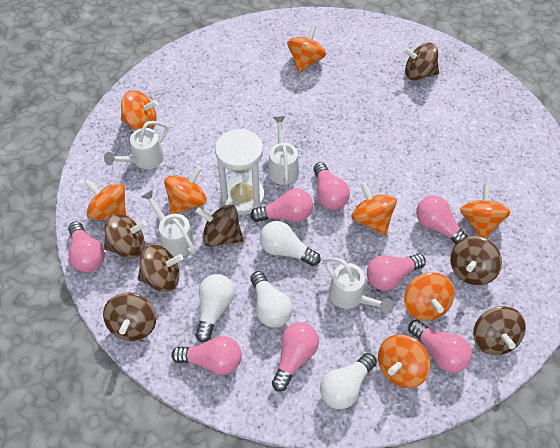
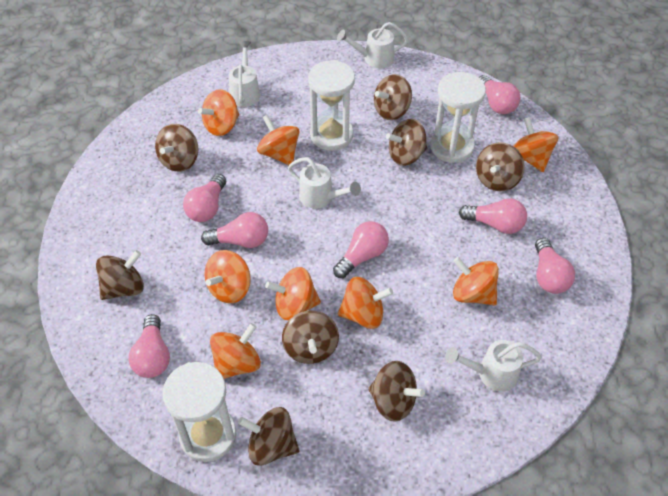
brown spinning top: [103,292,156,341] [104,213,147,258] [138,244,183,292] [196,205,243,247] [403,42,439,80] [450,236,502,285] [473,306,526,355] = 7 -> [96,250,144,300] [155,124,199,172] [238,407,300,466] [282,310,339,364] [368,361,425,422] [374,74,412,120] [386,119,427,166] [476,142,525,191] = 8
pink light bulb: [68,222,105,272] [171,336,242,375] [250,188,313,222] [272,322,319,392] [313,162,350,210] [367,253,426,291] [408,320,472,373] [416,195,468,244] = 8 -> [129,314,170,378] [183,174,226,222] [201,212,268,248] [333,221,389,278] [459,198,527,234] [479,75,520,114] [535,238,575,294] = 7
white hourglass: [215,129,265,215] = 1 -> [162,362,236,462] [308,60,355,151] [430,72,486,163] = 3
white light bulb: [196,274,235,342] [251,271,293,328] [260,221,321,266] [320,353,377,409] = 4 -> none = 0

